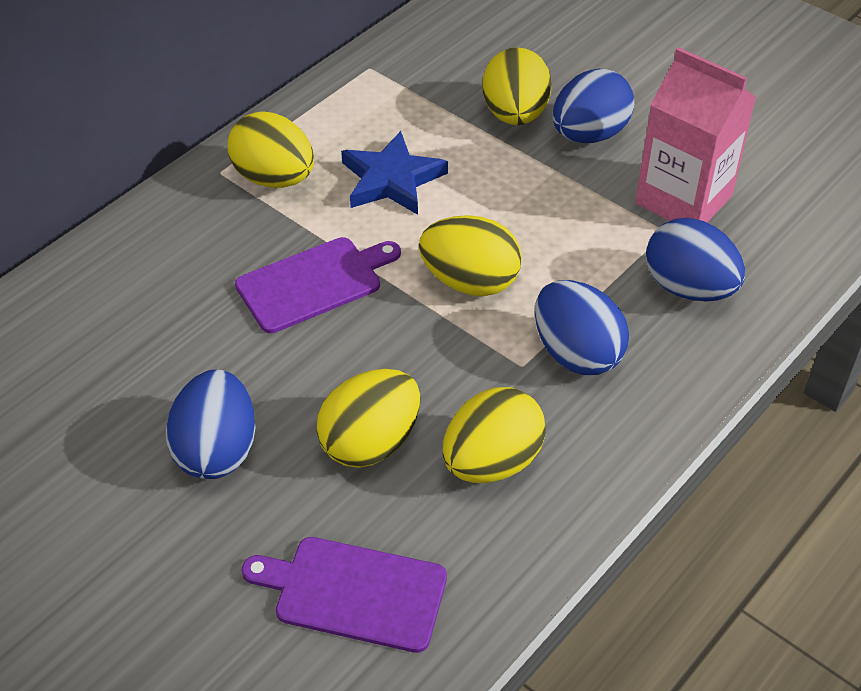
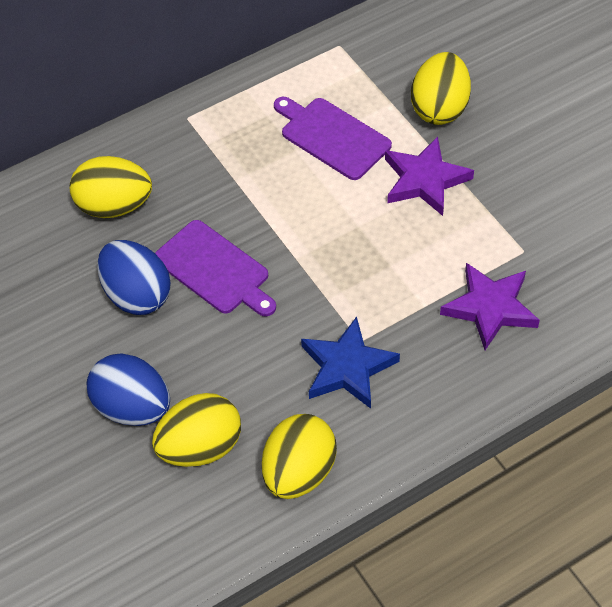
blue egg: [166,370,255,479] [535,280,629,375] [553,69,634,143] [646,218,745,302] = 4 -> [86,353,170,426] [97,240,171,315] = 2
pink carton: [635,47,756,222] = 1 -> none = 0
purple star: none = 0 -> [385,136,474,216] [440,263,540,350] = 2
yellow egg: [228,111,314,188] [316,369,421,468] [419,215,522,296] [442,387,546,483] [483,47,552,125] = 5 -> [70,156,152,218] [152,393,241,467] [262,414,337,499] [411,52,471,125] = 4

